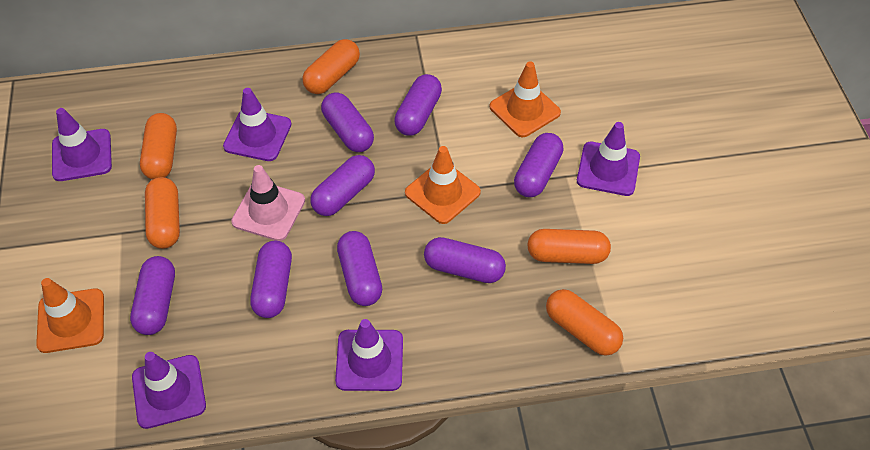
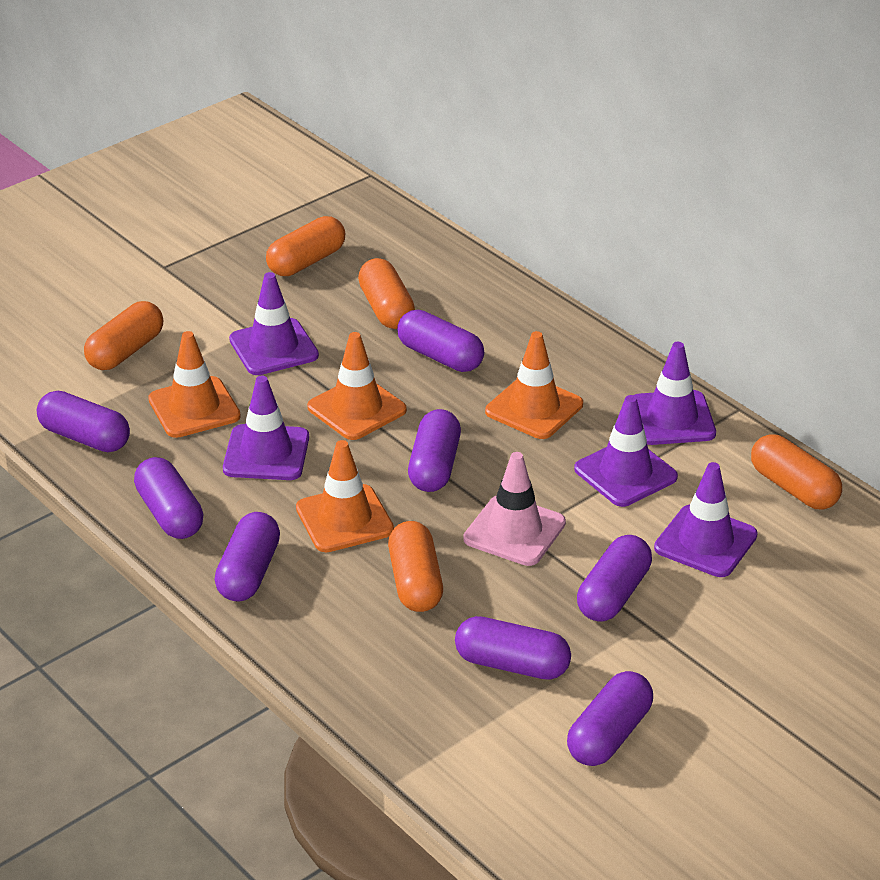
orange traffic cone: [36,278,104,353] [405,146,481,224] [490,61,561,137] = 3 -> [148,331,241,438] [296,440,394,552] [307,332,407,440] [485,331,583,439] = 4

